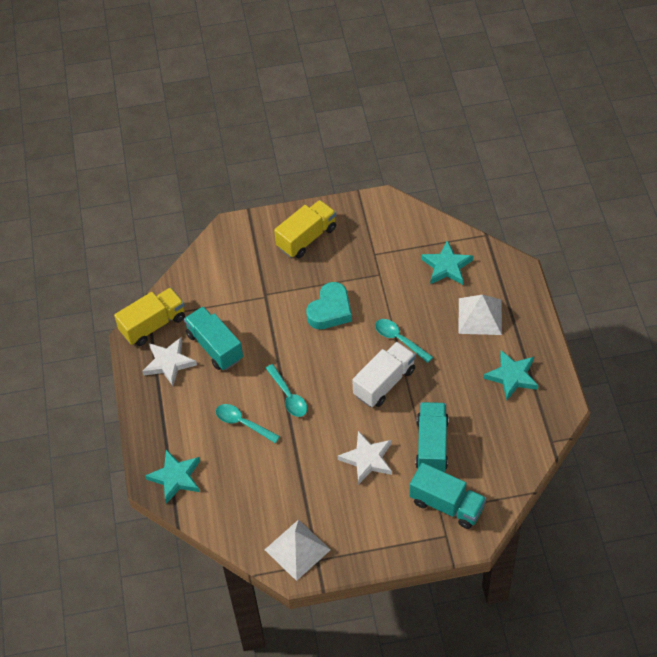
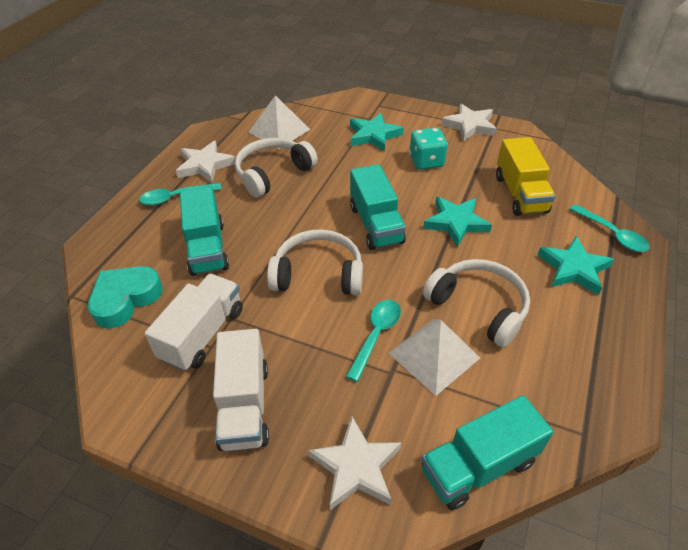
turquoise dice: none = 0 -> [409,128,448,170] = 1
white headphones: none = 0 -> [235,138,318,198] [267,229,363,295] [423,259,530,348] = 3
white star: [142,337,197,386] [338,431,392,485] = 2 -> [176,141,235,183] [308,417,401,510] [441,104,497,141] = 3
white truck: [352,342,416,407] = 1 -> [145,274,243,371] [213,329,269,451] = 2
yellow truck: [114,288,185,346] [274,200,336,258] = 2 -> [496,137,555,216] = 1

